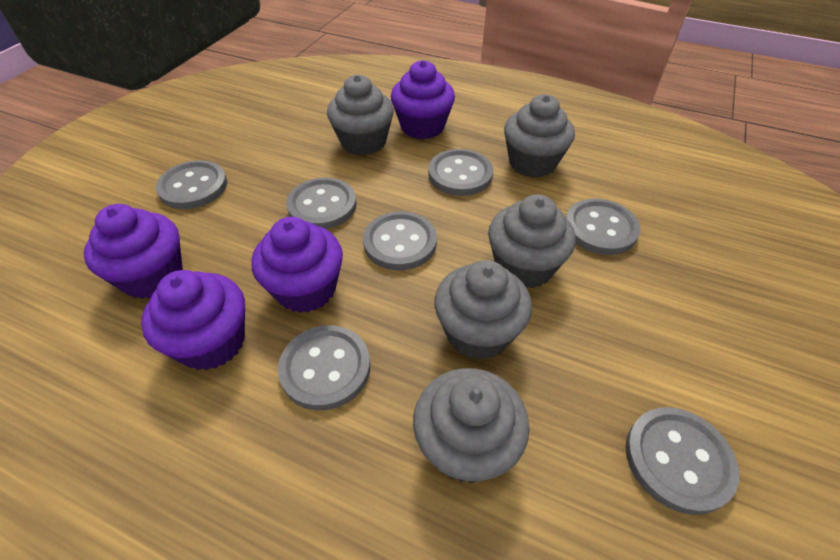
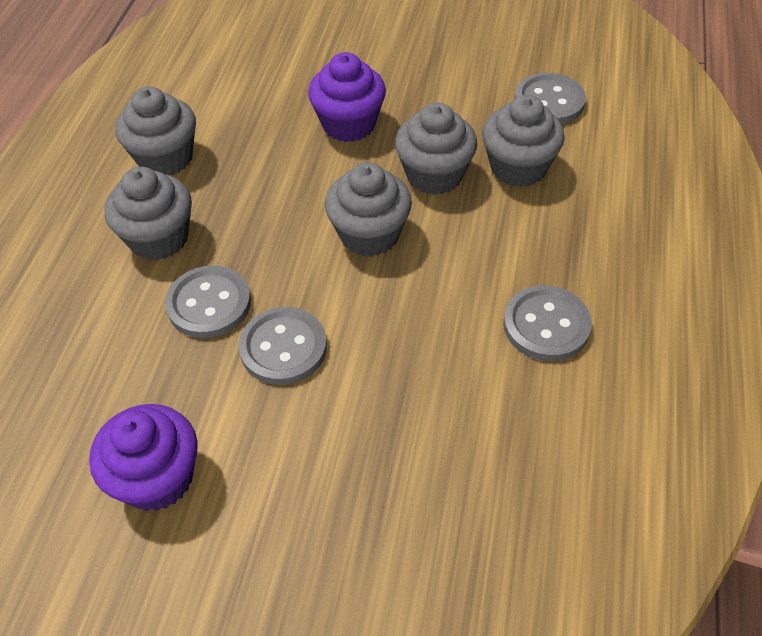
grey button: [156,160,227,209] [278,325,370,410] [286,177,357,229] [363,211,437,270] [428,149,493,196] [566,199,640,255] [625,407,739,515] = 7 -> [165,265,251,338] [239,307,327,385] [503,285,592,361] [515,73,586,124] = 4
purple cupcake: [84,204,183,299] [141,270,245,370] [252,217,343,313] [391,60,455,140] = 4 -> [89,404,198,511] [308,52,386,142] = 2

